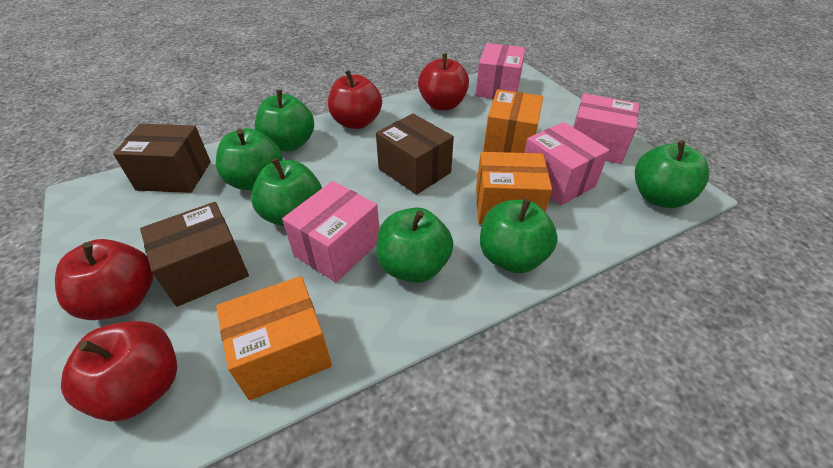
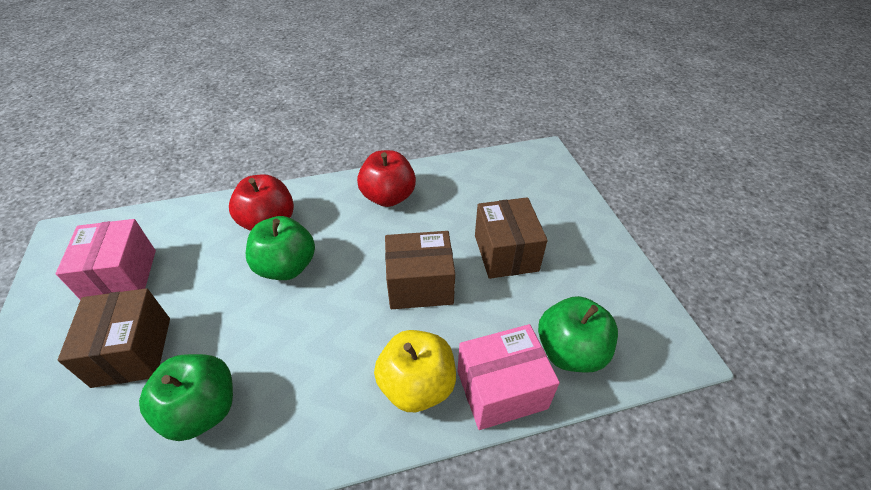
green apple: [216,128,283,190] [251,158,322,226] [255,90,314,152] [376,207,453,283] [480,198,558,273] [635,140,710,208] = 6 -> [139,354,233,441] [246,216,315,280] [538,296,618,373] = 3
orange box: [216,276,332,400] [476,152,552,224] [483,89,543,153] = 3 -> none = 0
pink box: [282,181,379,282] [475,43,526,99] [524,122,610,205] [573,93,639,164] = 4 -> [56,219,156,300] [458,324,560,430] = 2
red apple: [55,239,153,320] [61,321,177,421] [328,70,382,129] [418,54,469,110] = 4 -> [229,174,294,231] [357,150,416,207] = 2
yellow apple: none = 0 -> [374,330,456,412] = 1

